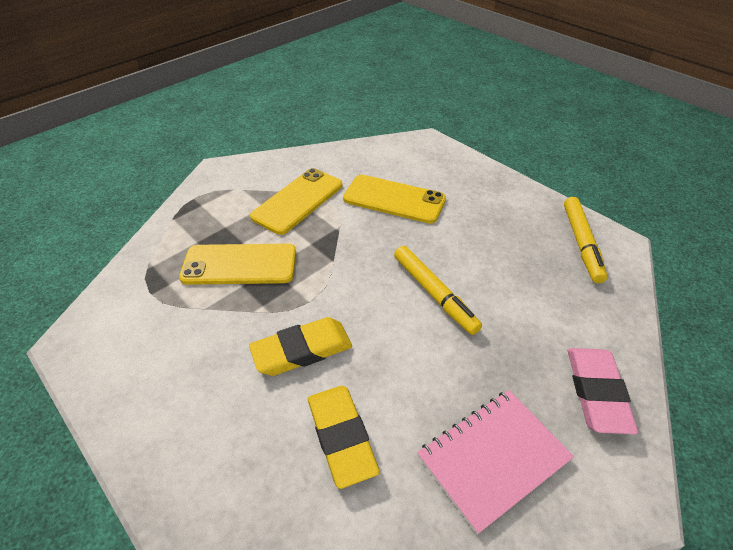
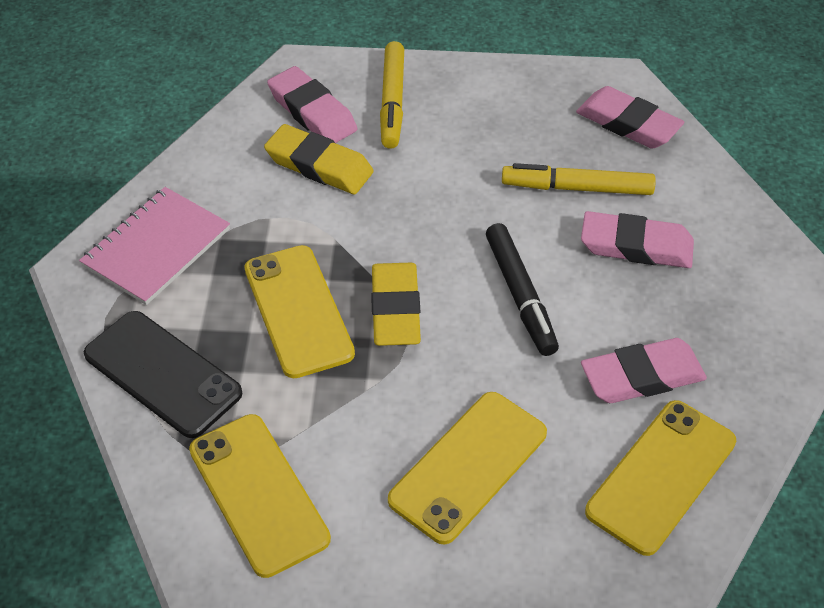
black marker: none = 0 -> [486,223,559,356] = 1
black phone: none = 0 -> [84,311,242,438] = 1
pink eraser: [568,348,638,434] = 1 -> [267,66,357,143] [576,86,684,149] [581,211,694,268] [581,338,707,403] = 4
yellow phone: [179,244,296,285] [250,168,342,235] [343,175,446,224] = 3 -> [189,414,331,578] [244,245,355,378] [388,392,547,544] [585,400,736,556] = 4

